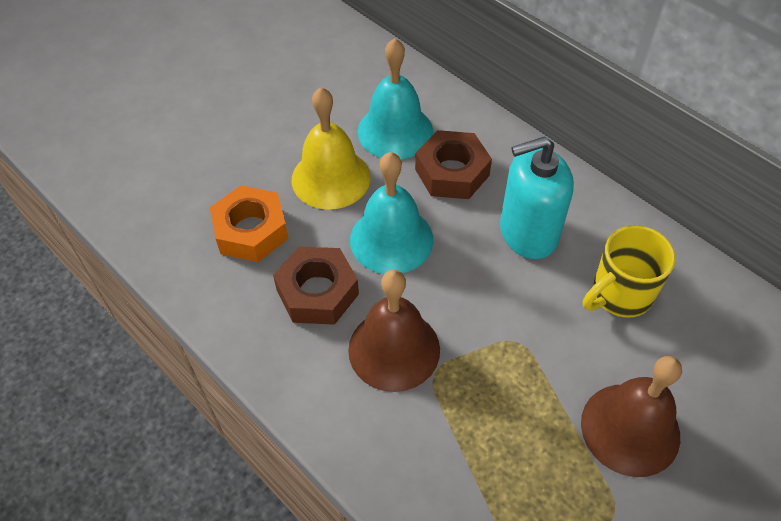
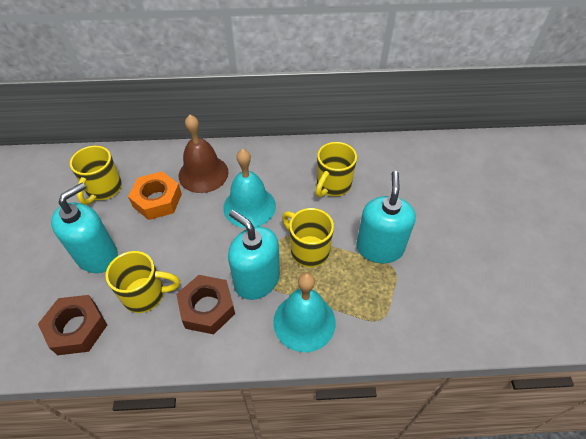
brown bell: [348,270,440,392] [581,356,682,477] = 2 -> [179,115,229,193] = 1
turquoise soap dispenser: [500,136,574,259] = 1 -> [51,183,118,273] [228,210,280,300] [356,171,416,263] = 3
yellow bell: [292,87,370,210] = 1 -> none = 0
yellow mug: [583,225,676,318] = 1 -> [70,145,122,205] [105,251,180,313] [282,208,334,267] [316,142,357,197] = 4

